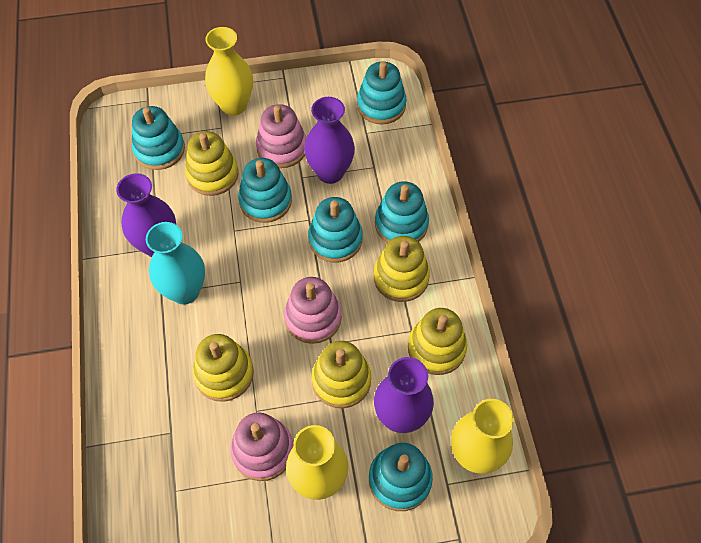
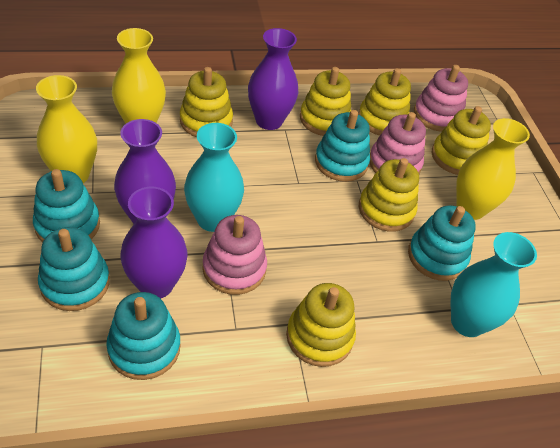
turquoise stacking toy: [132,106,185,170] [238,158,292,223] [308,197,363,263] [357,61,407,124] [369,443,433,511] [375,181,429,243] = 6 -> [33,169,100,242] [38,227,110,311] [106,292,181,380] [315,110,370,182] [408,205,476,281] = 5
turquoise vase: [146,222,205,305] = 1 -> [184,123,244,232] [451,232,537,337] = 2
yellow stacking toy: [185,131,239,196] [193,334,254,402] [311,341,371,408] [374,236,430,302] [408,308,467,375] = 5 -> [180,67,233,137] [286,283,356,367] [300,67,351,136] [358,68,411,135] [359,158,419,232] [432,106,491,175] = 6

